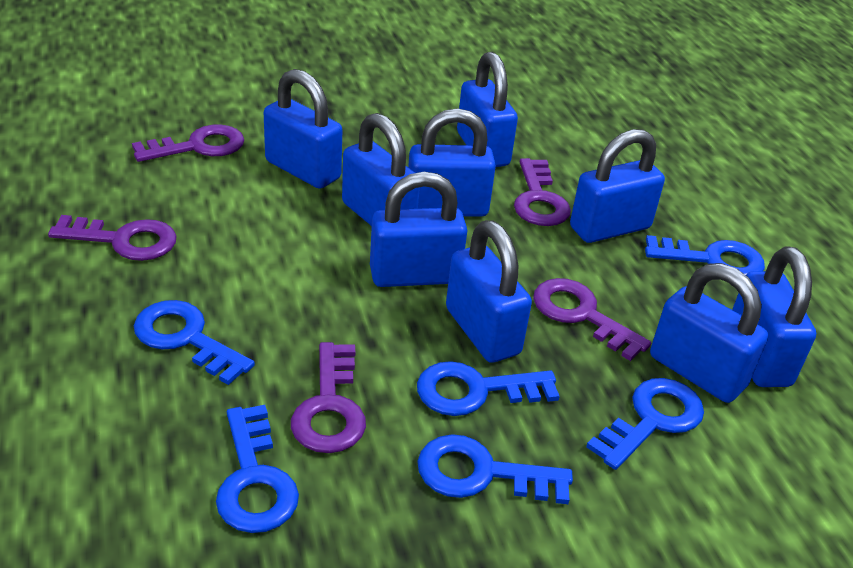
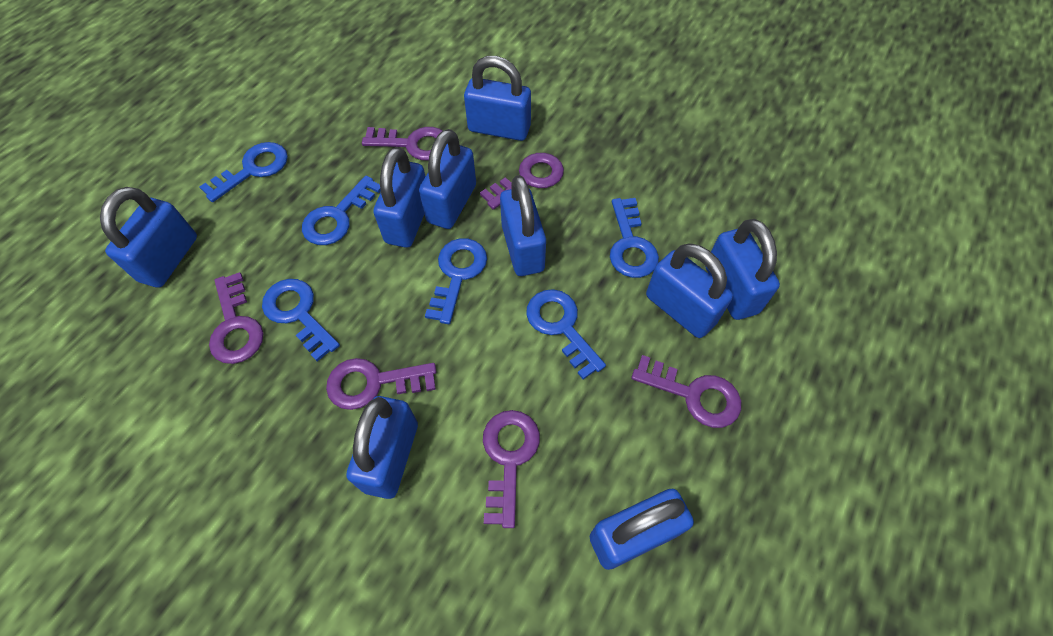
purple key: [48,215,177,261] [132,124,244,162] [291,342,366,453] [514,158,571,226] [533,278,651,361] = 5 -> [209,272,264,364] [326,358,436,410] [362,127,442,161] [480,153,564,210] [483,410,540,528] [631,355,741,428] = 6

